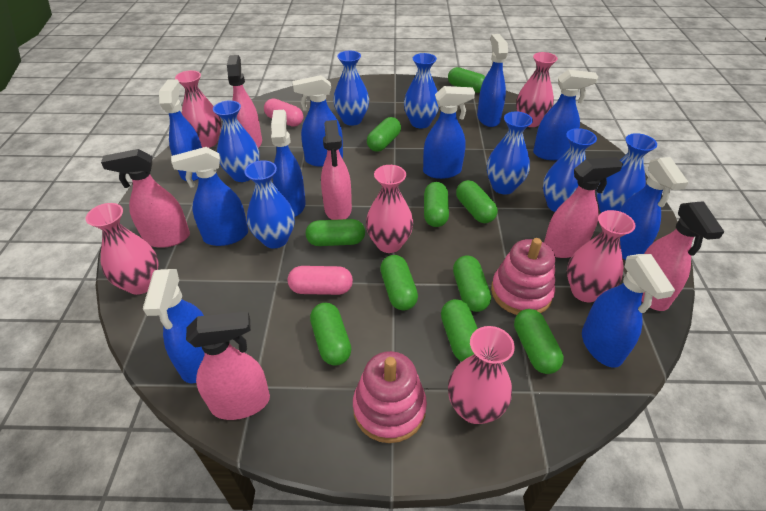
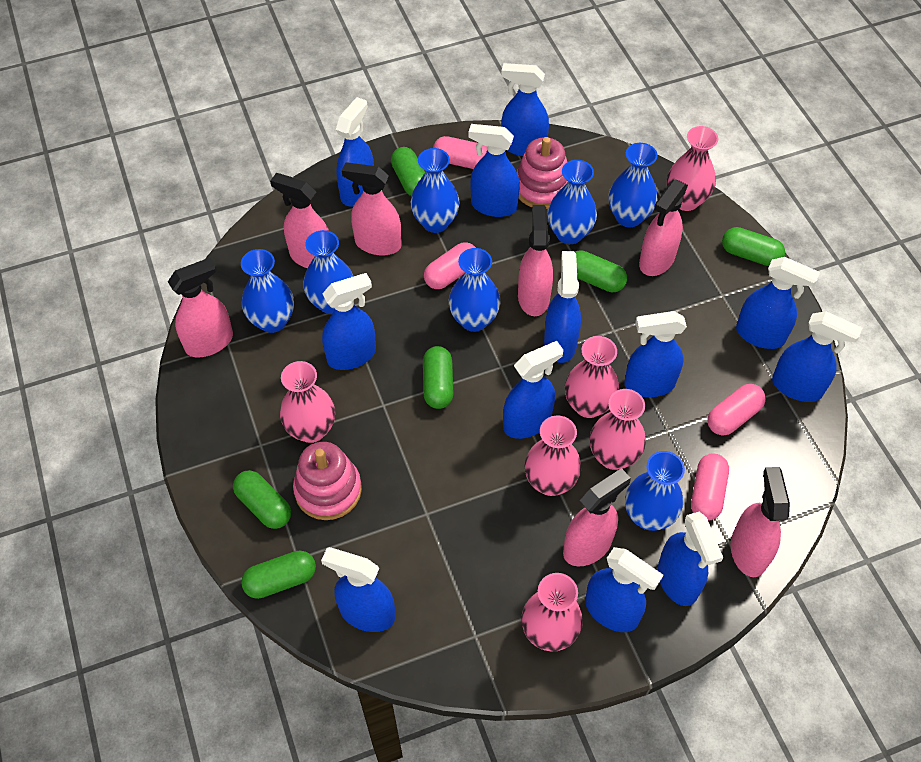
blue spray bottle: [143,269,205,383] [159,79,202,181] [171,147,248,246] [271,110,306,217] [293,75,343,167] [423,86,475,179] [477,34,508,127] [533,70,598,160] [582,254,675,368] [620,157,689,260] = 10 -> [321,547,395,632] [322,273,376,370] [336,97,374,206] [468,124,520,217] [501,63,549,156] [503,341,564,439] [544,251,581,363] [585,547,663,632] [624,311,687,397] [658,512,723,606] [736,257,820,349] [772,311,862,402] = 12
green capsule: [306,219,365,246] [310,303,351,366] [367,117,401,152] [380,255,418,311] [424,182,449,227] [441,299,478,361] [448,67,485,93] [453,256,491,312] [456,180,498,223] [514,309,564,374] = 10 -> [233,470,291,529] [241,551,316,599] [391,147,425,196] [423,346,453,409] [575,250,627,292] [722,227,785,266] = 6
pink capsule: [264,99,303,127] [288,266,353,295] = 2 -> [424,242,476,289] [433,136,487,169] [691,453,729,521] [708,384,766,436] = 4
pink spray bottle: [101,149,190,248] [186,312,270,420] [227,55,262,148] [321,120,352,220] [544,157,623,258] [641,201,724,311] = 6 -> [168,257,233,357] [270,173,329,268] [342,162,402,256] [518,205,553,316] [563,468,631,566] [639,179,688,276] [731,467,790,577] = 7

